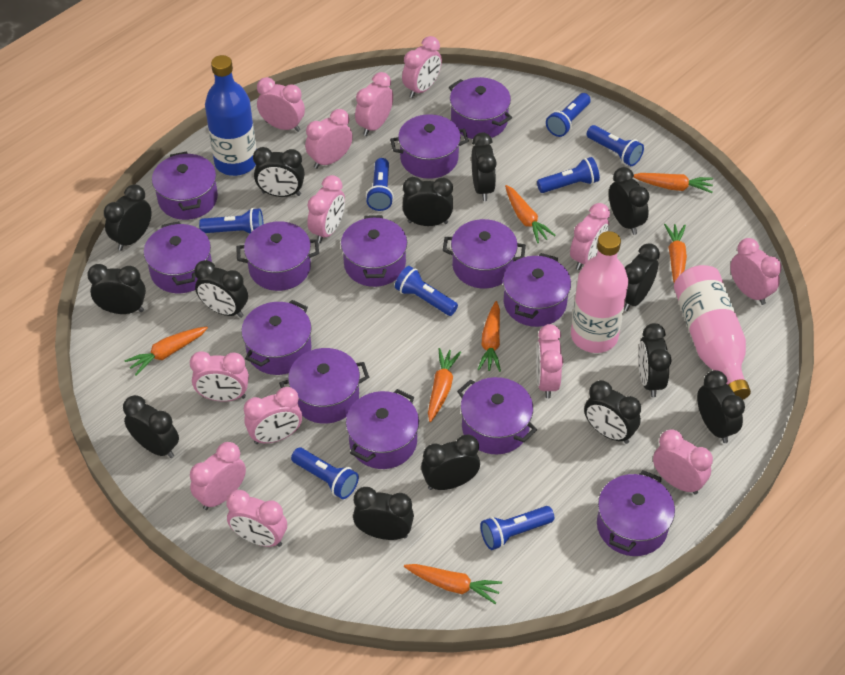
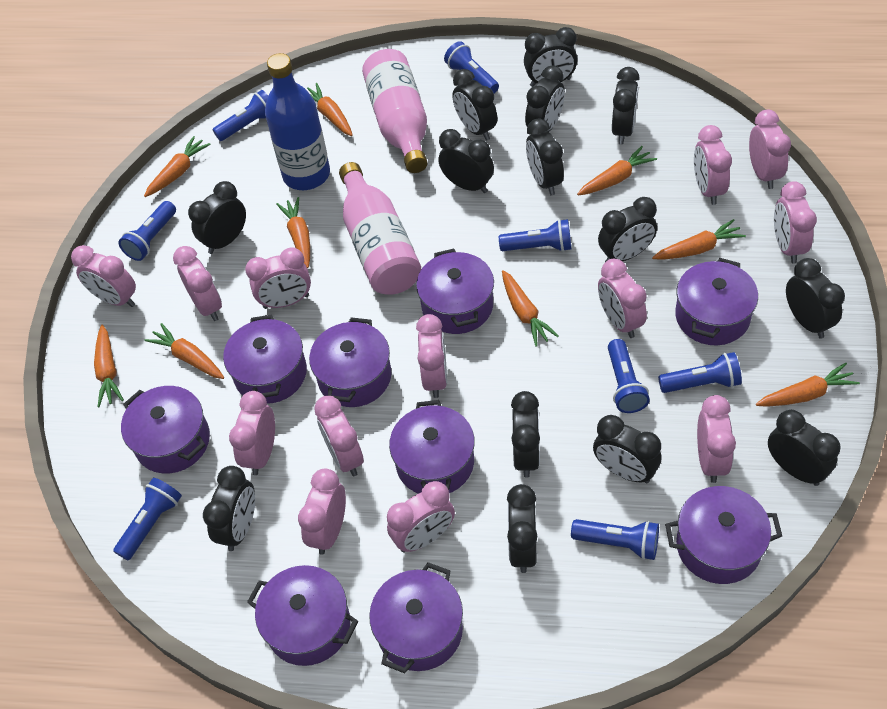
orange carrot: [124,327,208,376] [404,564,502,604] [428,348,461,422] [478,301,501,372] [505,185,556,243] [634,173,713,193] [664,224,687,283] = 7 -> [94,325,124,407] [144,136,211,197] [144,323,224,379] [276,197,310,268] [307,83,353,136] [502,270,559,347] [577,146,657,196] [652,219,746,260] [756,363,860,407] = 9
purple pot: [144,221,212,293] [152,152,218,220] [236,221,319,291] [241,300,312,375] [279,348,369,424] [341,215,407,287] [346,389,419,469] [390,114,469,179] [442,219,526,289] [449,77,512,139] [457,377,537,454] [503,253,571,327] [597,470,675,556] = 13 -> [121,386,210,474] [223,315,307,404] [247,565,358,666] [309,317,391,407] [369,562,463,674] [389,400,475,494] [416,249,494,334] [665,486,782,584] [675,258,758,345] = 9

